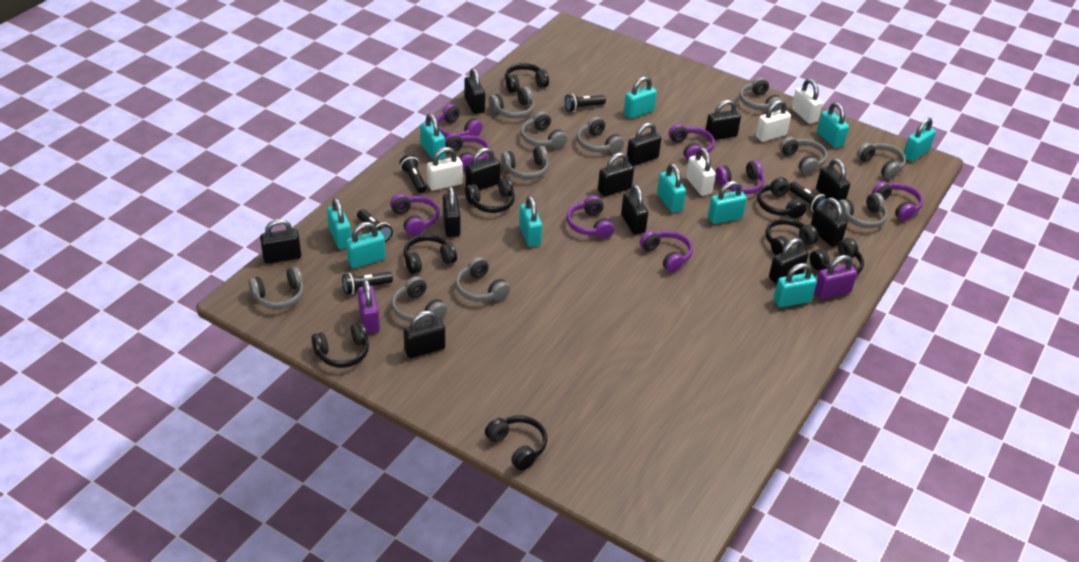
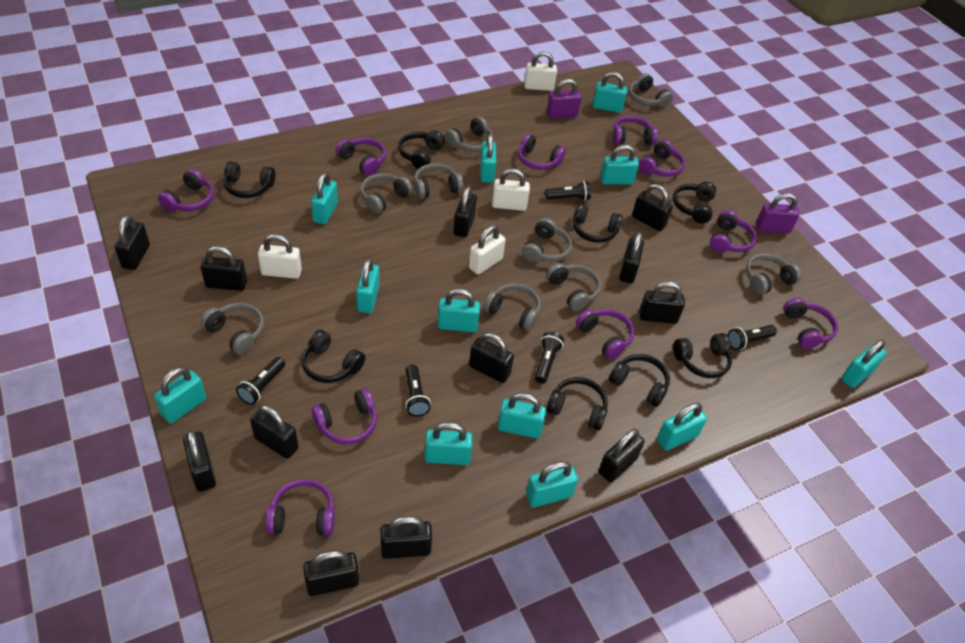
grey headphones: [249,267,304,309] [391,276,447,322] [455,257,510,302] [489,87,535,119] [501,146,549,180] [521,111,567,149] [577,117,624,154] [739,77,782,112] [779,137,827,175] [836,193,888,228] [857,143,906,180] = 11 -> [201,303,264,355] [360,173,413,214] [414,163,464,199] [445,116,494,152] [483,283,541,331] [522,218,572,262] [546,263,601,311] [629,73,673,108] [746,253,802,295] = 9
purple headphones: [390,194,439,236] [436,104,483,137] [445,133,490,172] [566,195,615,239] [640,230,693,273] [669,124,715,161] [715,160,765,194] [872,181,923,221] = 8 -> [158,169,214,211] [265,479,335,536] [312,388,377,444] [336,138,386,176] [518,134,566,170] [576,309,634,359] [613,116,658,145] [639,139,685,177] [710,210,757,253] [783,298,838,349] = 10
turquoise padlock: [327,198,352,249] [346,222,386,268] [420,114,445,160] [519,196,542,247] [624,76,657,119] [657,164,686,213] [708,181,747,224] [774,263,817,307] [817,102,849,148] [903,118,936,162] = 10 -> [154,367,206,423] [311,172,338,224] [356,258,380,313] [425,422,473,465] [438,289,480,332] [480,134,496,183] [498,393,546,438] [526,461,578,507] [592,72,627,113] [600,145,639,185] [657,403,707,451] [841,339,887,388] = 12

